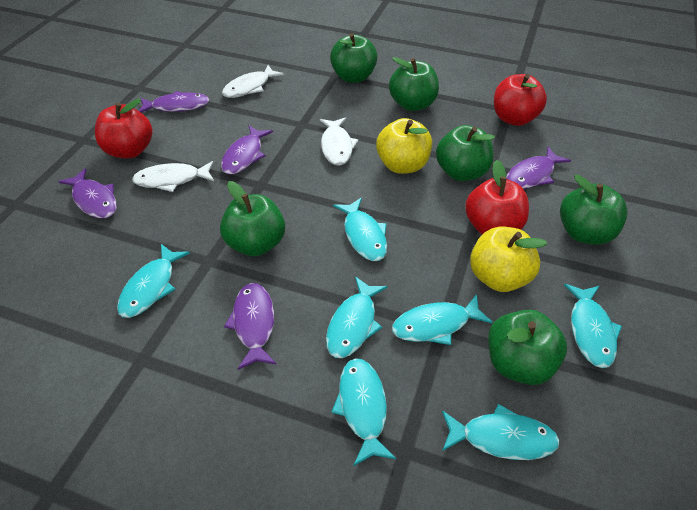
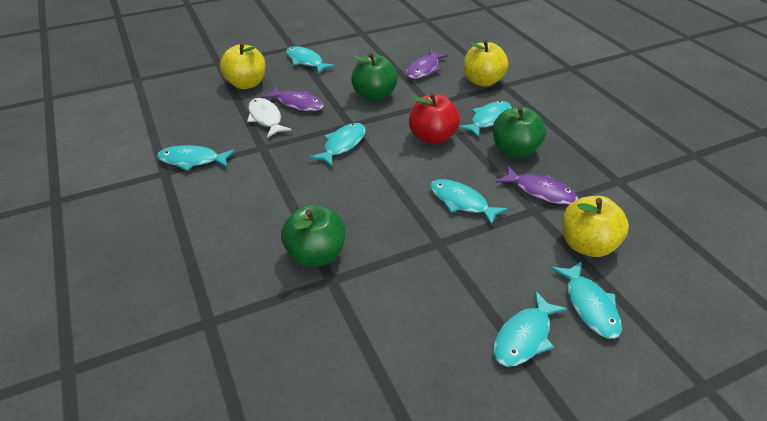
green apple: [220,181,285,256] [330,33,378,83] [389,57,439,111] [436,125,495,181] [488,310,567,385] [560,175,628,245] = 6 -> [281,204,345,267] [351,53,398,101] [493,106,546,158] = 3
purple fish: [58,168,117,219] [138,91,209,113] [221,125,273,174] [224,283,277,370] [506,147,571,189] = 5 -> [261,86,324,111] [406,50,449,79] [496,166,578,205] = 3
red apple: [95,99,152,158] [465,160,529,234] [494,74,547,126] = 3 -> [409,93,460,144] = 1
white fish: [132,161,214,192] [222,65,284,98] [320,117,359,166] = 3 -> [247,98,292,138] = 1
yellow apple: [376,118,432,174] [470,226,547,292] = 2 -> [220,42,266,89] [463,40,509,87] [562,196,629,257] = 3

